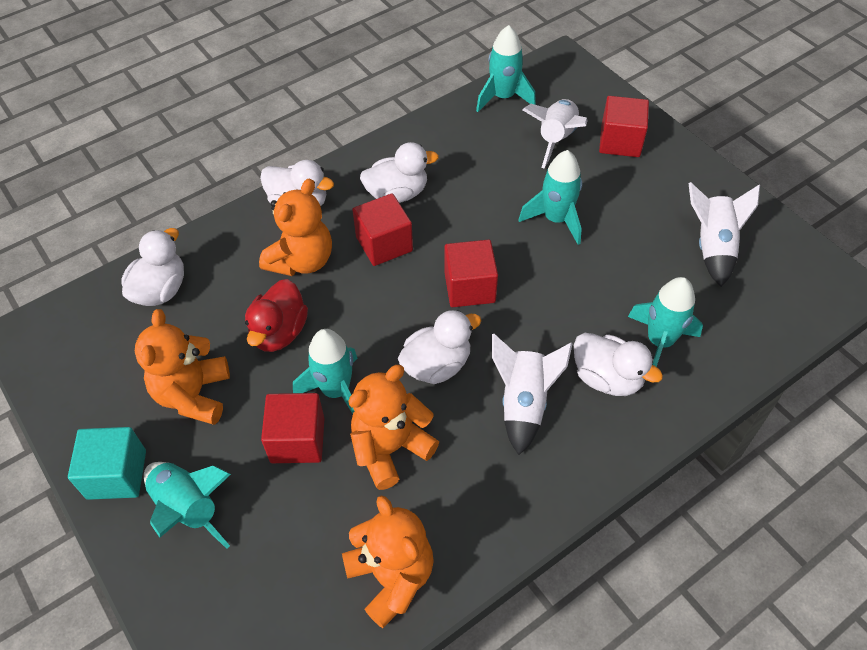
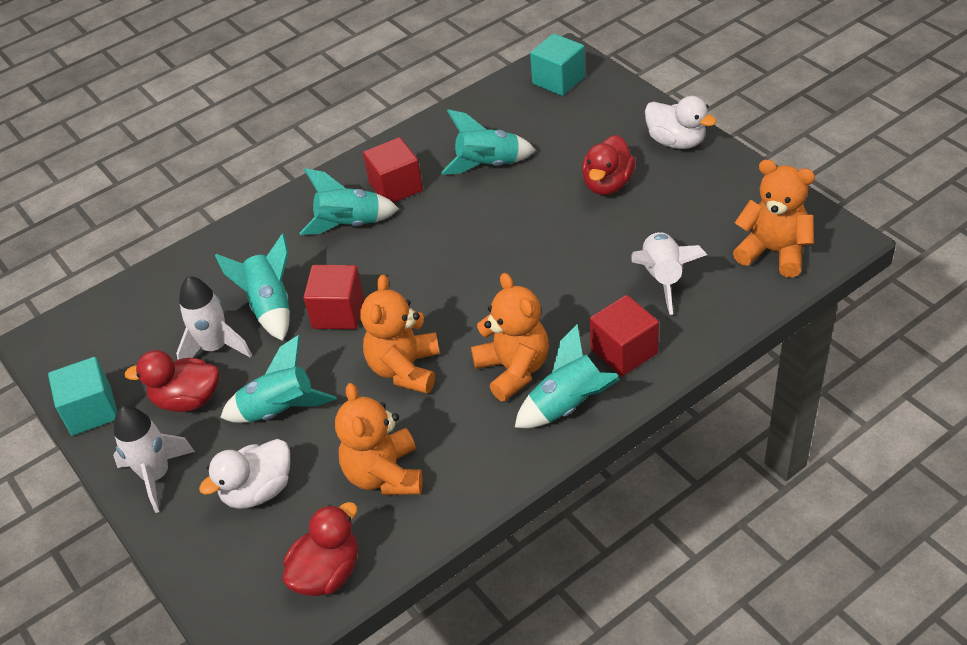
red cube: [261,393,324,463] [352,193,413,266] [444,240,498,307] [599,96,649,157] = 4 -> [303,265,364,329] [363,137,423,203] [590,295,659,376] = 3
red duck: [245,279,308,352] = 1 -> [124,350,219,412] [283,502,358,596] [582,135,636,195] = 3
turquoise cube: [68,427,146,500] = 1 -> [48,357,117,436] [530,33,585,96] = 2
white duck: [121,228,184,306] [260,160,334,207] [360,142,439,203] [398,310,481,384] [574,333,663,396] = 5 -> [199,439,290,509] [645,96,717,149] = 2

